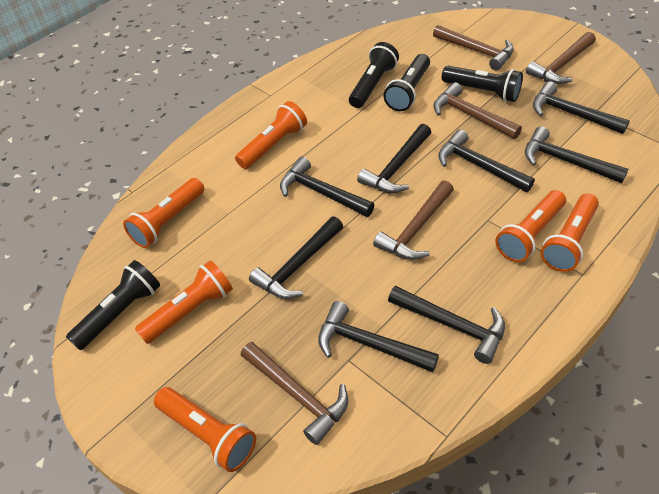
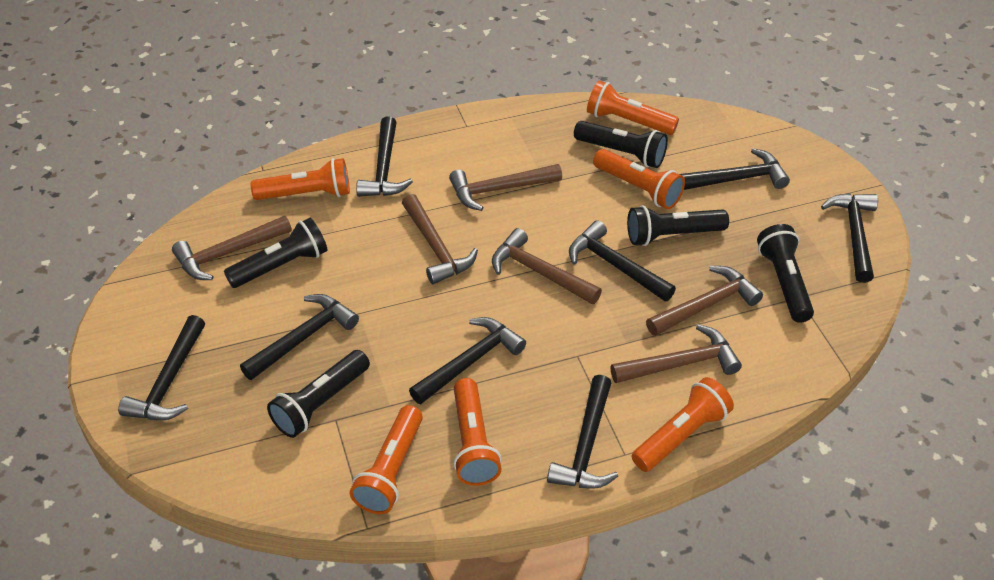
black flashlight: [66,260,160,350] [349,42,399,108] [383,54,430,111] [442,66,523,102] = 4 -> [224,218,327,288] [267,350,370,438] [574,121,668,168] [627,205,729,246] [757,224,814,323] = 5
brown hammer: [241,342,348,445] [373,180,454,260] [433,25,514,70] [433,82,522,139] [526,32,596,84] = 5 -> [172,216,292,280] [402,194,478,284] [449,164,562,211] [492,228,602,304] [611,324,742,383] [646,266,763,336] = 6

